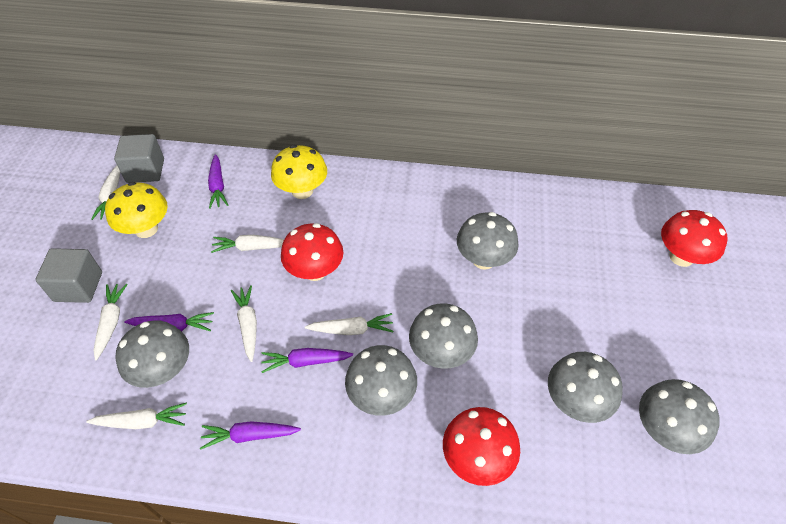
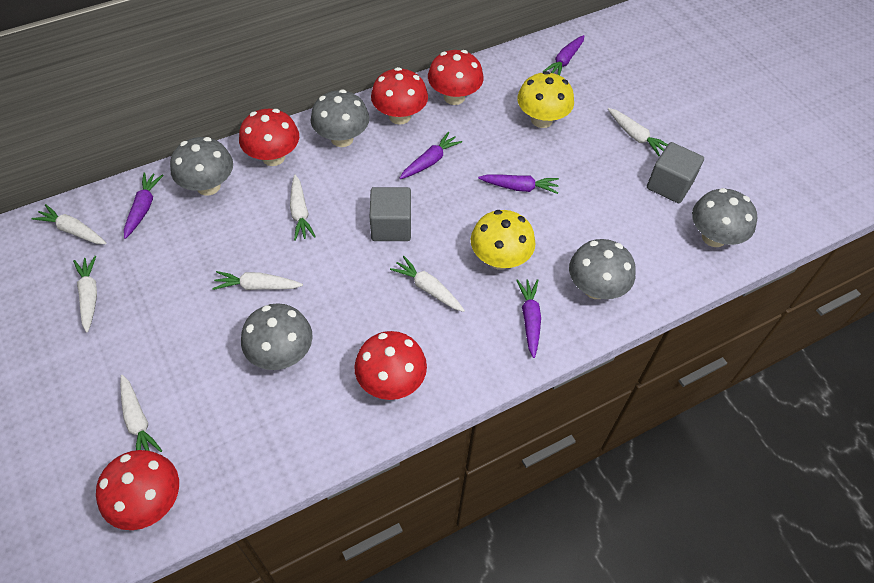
grey mushroom: [116,320,189,388] [345,345,417,416] [409,303,478,369] [457,212,519,270] [548,352,623,423] [639,379,720,454] = 6 -> [170,137,233,196] [241,303,313,370] [310,89,369,147] [569,239,636,299] [692,188,757,247] = 5
purple carrot: [124,312,214,331] [200,421,301,450] [208,154,228,209] [261,348,353,373] = 4 -> [124,172,164,239] [400,132,462,179] [478,174,559,194] [516,279,541,358] [543,35,584,75] = 5
red mushroom: [281,223,343,281] [443,407,520,486] [661,210,728,267] = 3 -> [96,450,179,530] [239,109,299,166] [354,331,427,400] [371,67,428,125] [428,50,484,105] = 5
white carrot: [86,402,187,429] [91,165,120,220] [93,283,128,360] [211,235,284,253] [231,285,257,362] [305,313,394,335] = 6 -> [31,204,106,244] [73,256,97,333] [120,375,162,452] [212,271,303,290] [290,175,316,241] [390,256,465,312] [608,108,668,156] = 7

